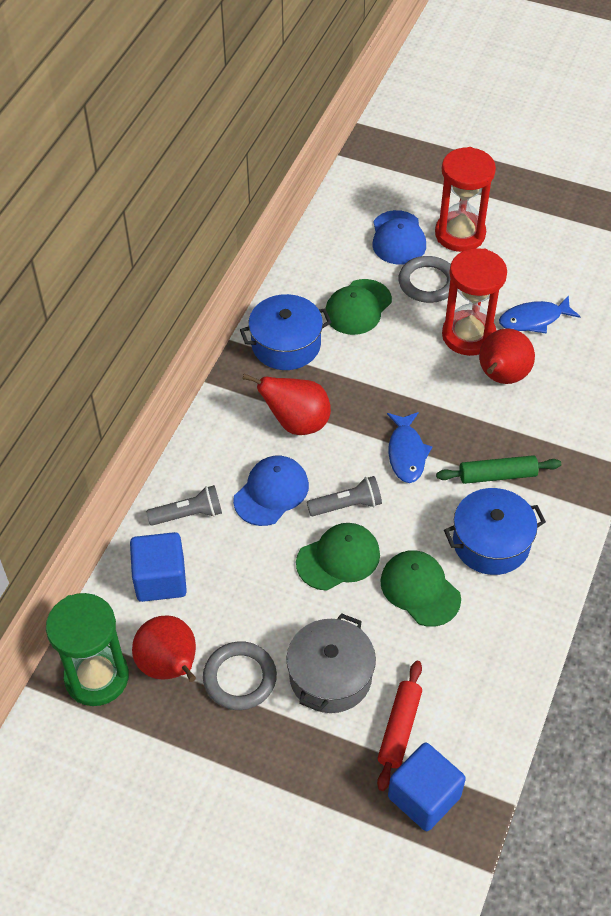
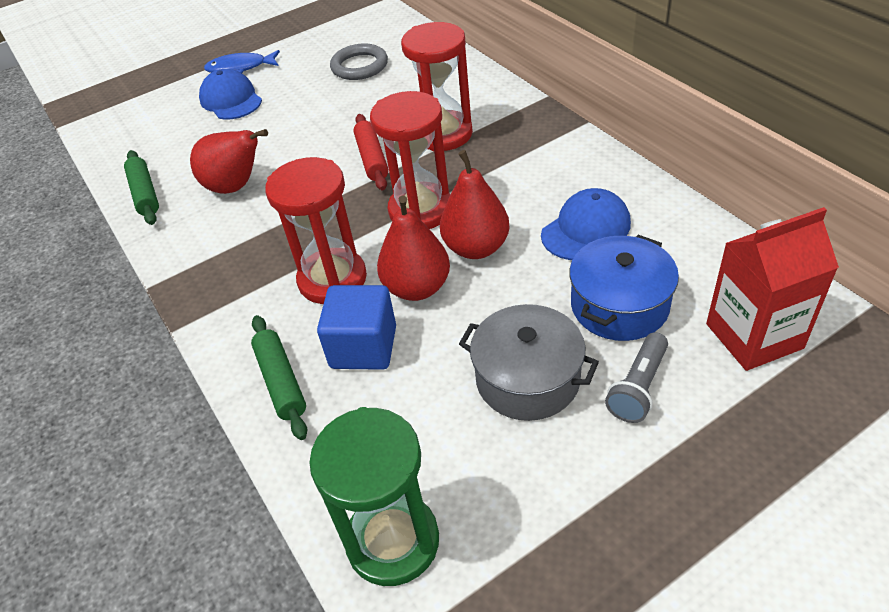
blue cube: [130,532,187,602] [388,743,466,831] = 2 -> [317,285,396,370] = 1
blue fish: [387,412,432,483] [499,295,581,334] = 2 -> [204,50,280,73] = 1
blue pot: [240,294,332,370] [444,488,546,575] = 2 -> [569,235,679,341] = 1
green cap: [296,523,380,591] [325,279,392,335] [380,550,461,627] = 3 -> none = 0
green rolling pin: [436,455,561,484] = 1 -> [124,150,159,225] [251,315,307,440] = 2
grey flashlight: [146,485,222,526] [307,476,382,516] = 2 -> [605,332,668,423] = 1
grey ring: [203,641,277,710] [398,256,451,303] = 2 -> [330,44,388,80] = 1
red carton: none = 0 -> [706,207,839,371] = 1
red hourglass: [435,147,496,252] [442,248,507,356] = 2 -> [265,157,367,304] [370,91,450,229] [401,22,473,151] = 3

